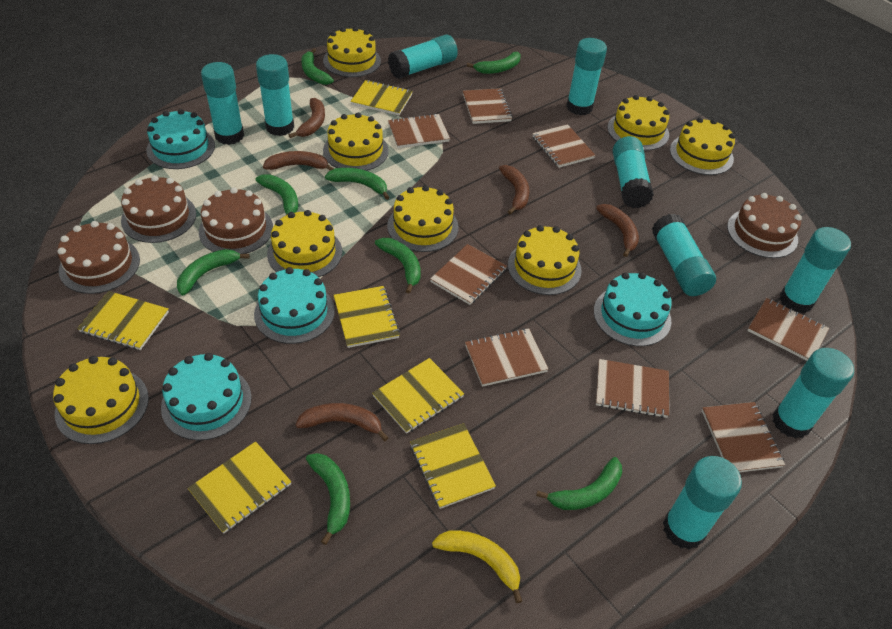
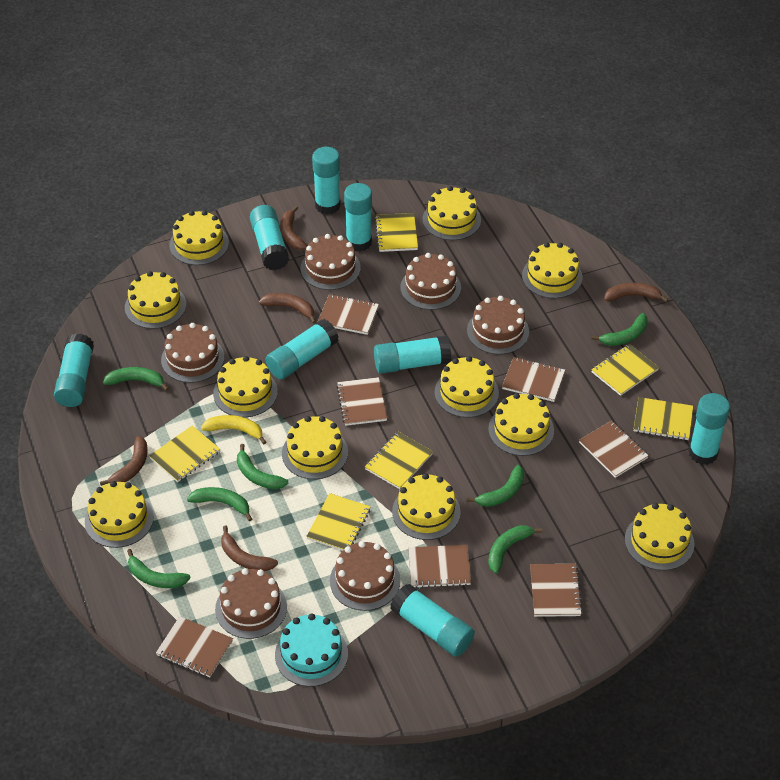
brown cake: [57,221,140,294] [121,175,196,243] [199,187,273,254] [727,193,802,258] = 4 -> [161,323,224,383] [215,568,287,639] [301,234,361,290] [330,541,401,611] [400,253,461,310] [467,296,529,355] = 6
brown notebook: [388,114,450,148] [430,244,507,305] [463,88,513,124] [465,328,548,387] [532,124,595,168] [596,359,669,418] [702,402,785,472] [747,298,829,361] = 8 -> [156,616,233,677] [318,294,379,335] [337,377,387,426] [408,545,471,588] [502,357,565,402] [530,564,583,617] [579,421,649,478] = 7
green banana: [177,249,250,296] [255,174,298,215] [302,48,334,85] [306,453,350,545] [325,168,390,200] [375,238,421,293] [467,52,521,74] [536,457,622,510] = 8 -> [103,367,169,391] [127,549,191,588] [187,487,252,522] [237,444,288,489] [467,465,524,507] [488,525,542,573] [592,313,648,346] = 7
turquoise cake: [146,109,215,169] [161,353,252,441] [254,267,335,344] [594,272,672,346] = 4 -> [275,613,348,687] = 1
turquoise glue stick: [201,62,244,145] [256,54,294,136] [388,35,458,79] [566,38,607,115] [613,136,654,208] [652,214,716,296] [663,456,742,550] [773,348,854,439] [779,227,851,313] = 9 -> [54,333,94,407] [250,205,289,270] [266,319,339,380] [312,147,341,215] [344,183,372,252] [374,335,452,374] [390,584,475,657] [689,393,730,465] = 8
yellow cake: [53,356,149,444] [267,210,342,277] [323,27,381,77] [323,113,389,171] [387,185,459,252] [508,225,582,295] [608,95,669,151] [670,118,735,175] = 8 -> [85,481,154,548] [125,271,186,329] [169,210,229,265] [213,356,278,417] [282,416,348,479] [392,473,461,540] [423,186,481,240] [435,356,499,418] [488,393,554,456] [522,242,583,299] [625,503,694,571] = 11

